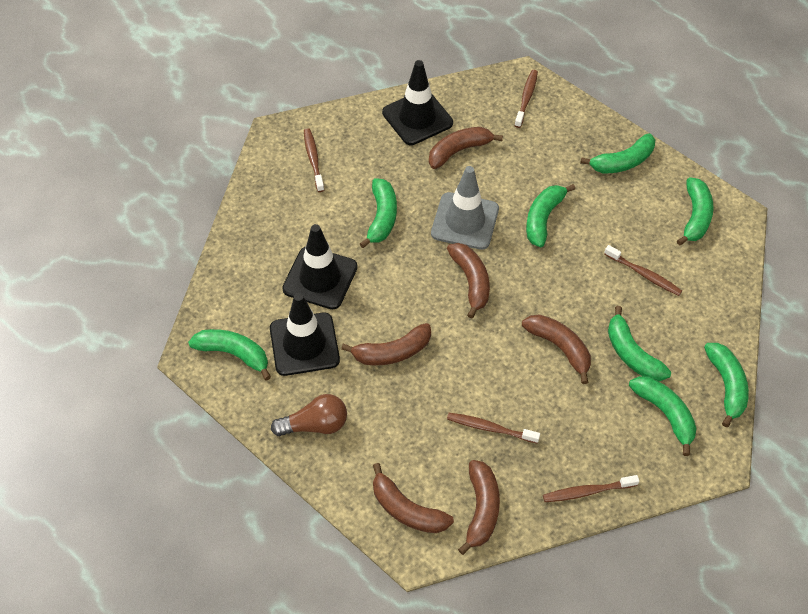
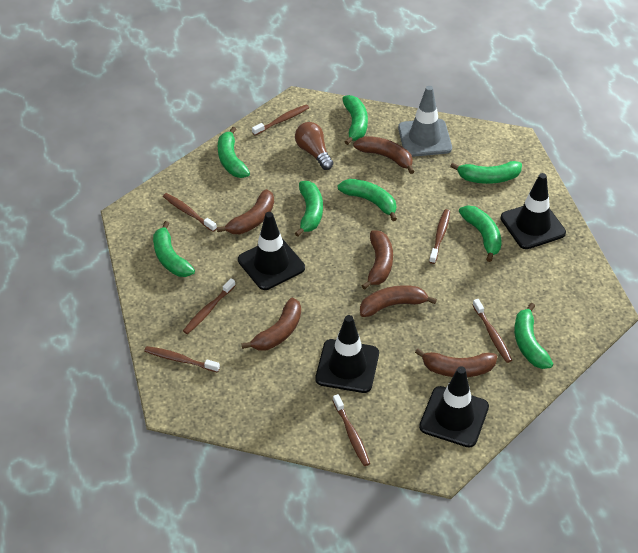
black traffic cone: [270,293,340,376] [282,224,358,309] [382,60,453,145] = 3 -> [238,212,305,290] [315,315,379,393] [419,366,489,448] [500,173,566,249] = 4
brown toothbrush: [304,128,324,192] [447,413,540,443] [514,70,538,128] [543,475,639,502] [604,245,682,296] = 5 -> [144,346,220,373] [163,193,217,232] [183,278,236,334] [252,104,309,135] [333,394,370,466] [429,209,450,264] [473,299,512,363] = 7

